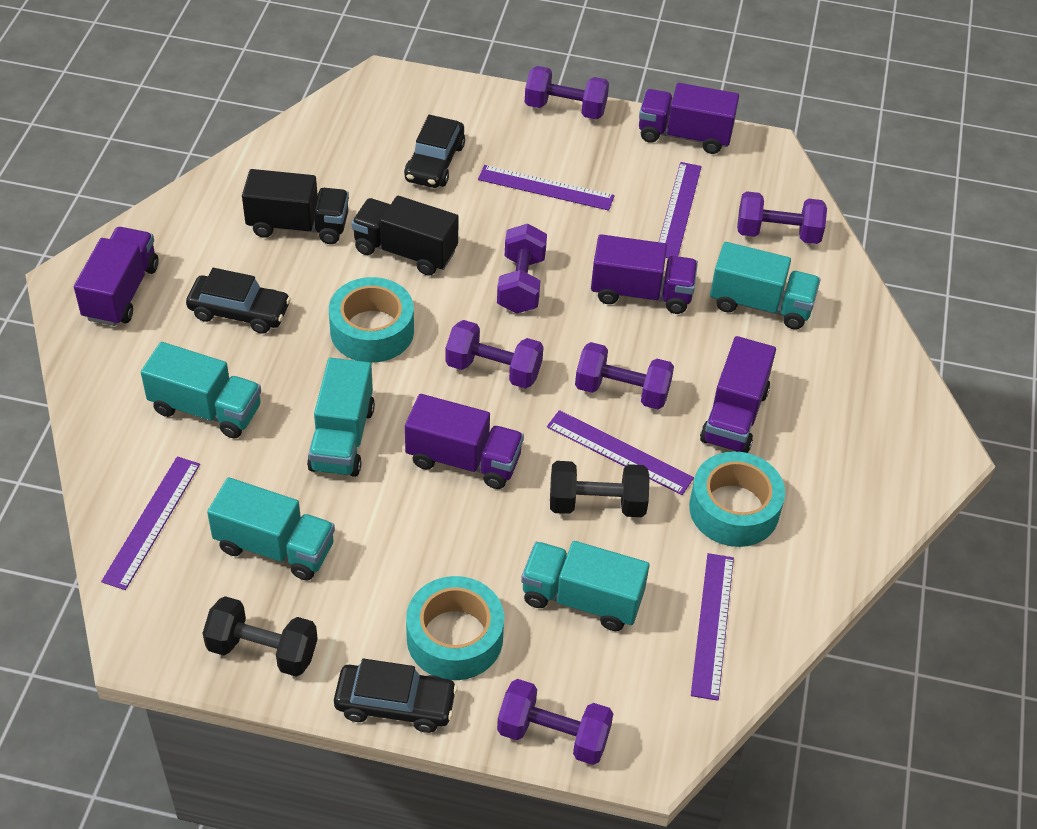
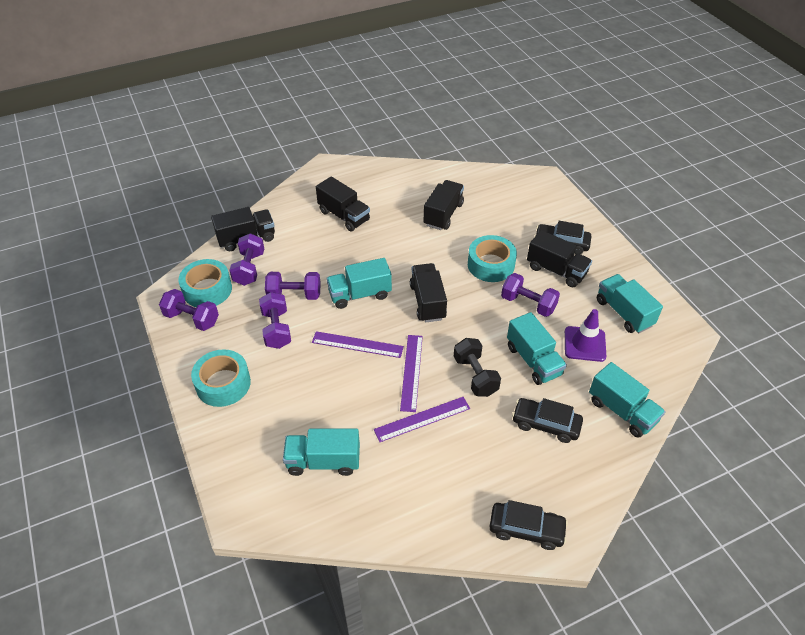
black dumbbell: [203,596,318,677] [550,461,650,517] = 2 -> [454,338,501,397] = 1
black truck: [242,169,349,244] [351,196,459,276] = 2 -> [211,207,275,251] [316,176,370,231] [410,263,447,322] [423,180,464,230] [527,230,592,287] = 5
purple dumbbell: [446,320,544,389] [497,224,547,314] [497,679,613,765] [525,66,609,119] [575,342,674,409] [737,191,827,244] = 6 -> [159,289,219,331] [229,233,264,286] [259,292,291,349] [265,272,321,300] [501,273,560,317] = 5
purple ruler: [101,457,200,590] [478,165,615,211] [547,410,694,495] [659,162,702,258] [691,553,734,701] = 5 -> [312,331,404,358] [374,397,470,442] [400,335,423,412] = 3
purple traffic cone: none = 0 -> [565,309,606,362] = 1
purple truck: [74,227,159,326] [405,394,524,489] [591,234,698,314] [639,83,739,154] [700,336,776,453] = 5 -> none = 0

